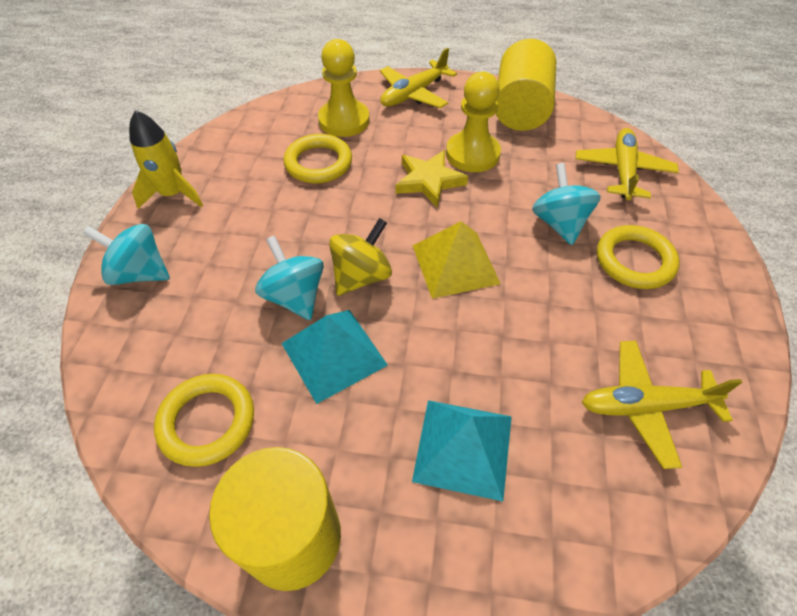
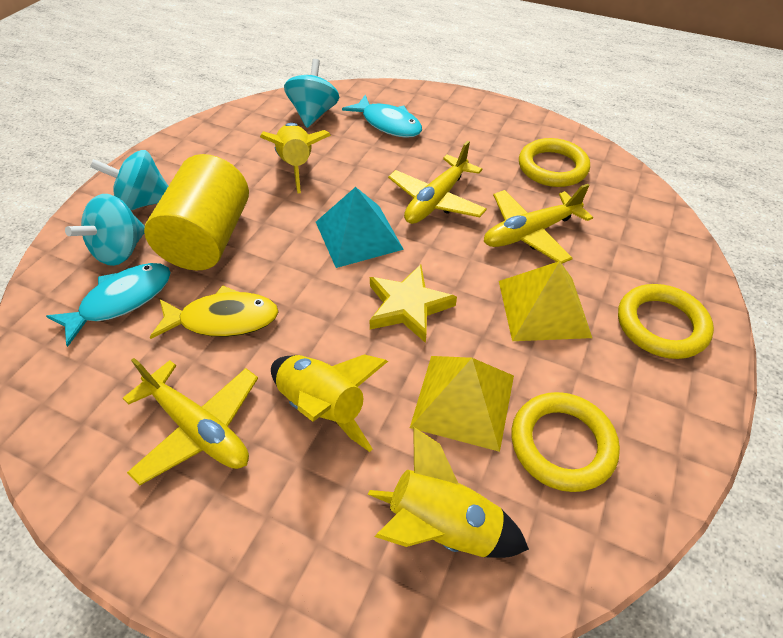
turquoise fish: none = 0 -> [46,263,171,347] [342,95,422,138] = 2
turquoise pyramid: [281,310,388,404] [412,400,512,501] = 2 -> [316,187,404,268] = 1
yellow cylinder: [209,447,341,591] [496,39,556,131] = 2 -> [144,154,249,270] = 1
yellow fish: none = 0 -> [150,285,279,339] = 1
yellow pawn: [318,39,369,137] [446,72,501,172] = 2 -> none = 0
yellow pyramid: [413,221,501,299] = 1 -> [410,356,514,452] [499,261,592,341] = 2
yellow rocket: [129,110,203,209] = 1 -> [260,123,331,193] [271,354,388,452] [368,427,529,558] = 3
yellow spinning top: [329,218,392,296] = 1 -> none = 0

